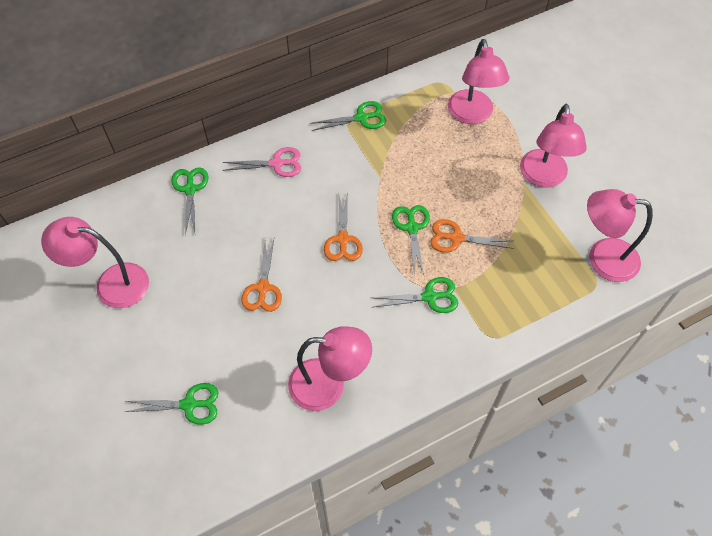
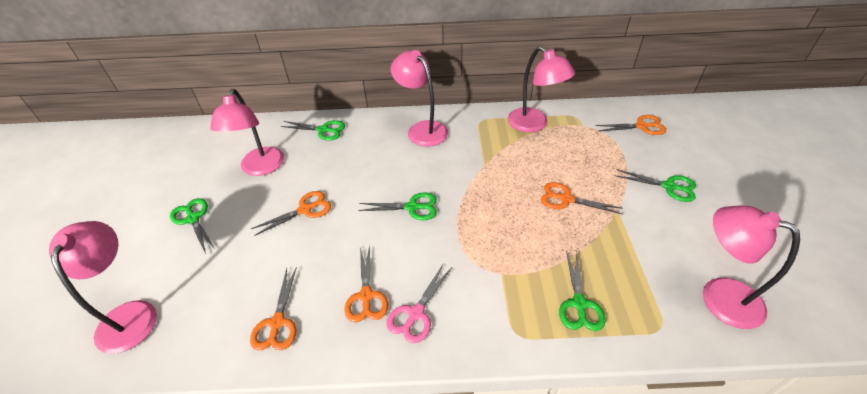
orange scissors: [242,239,282,312] [324,192,363,261] [430,219,514,253] = 3 -> [250,267,297,350] [251,191,331,236] [344,245,388,323] [541,182,623,214] [596,115,666,135] = 5

